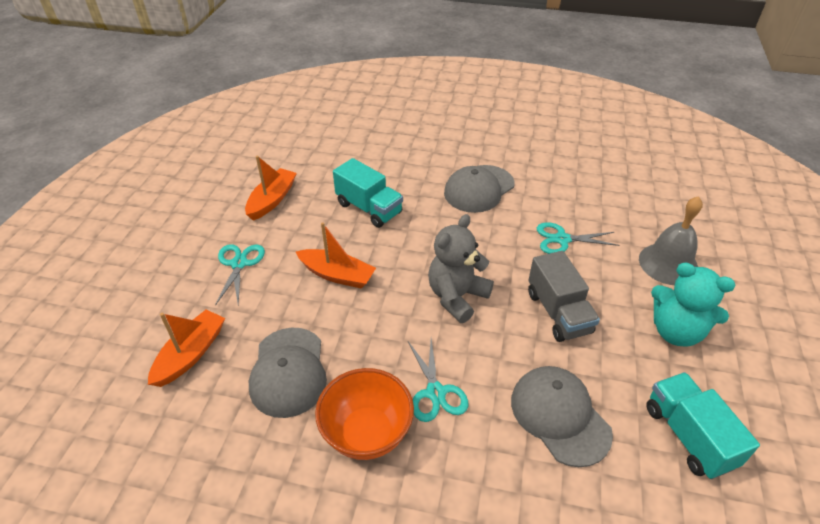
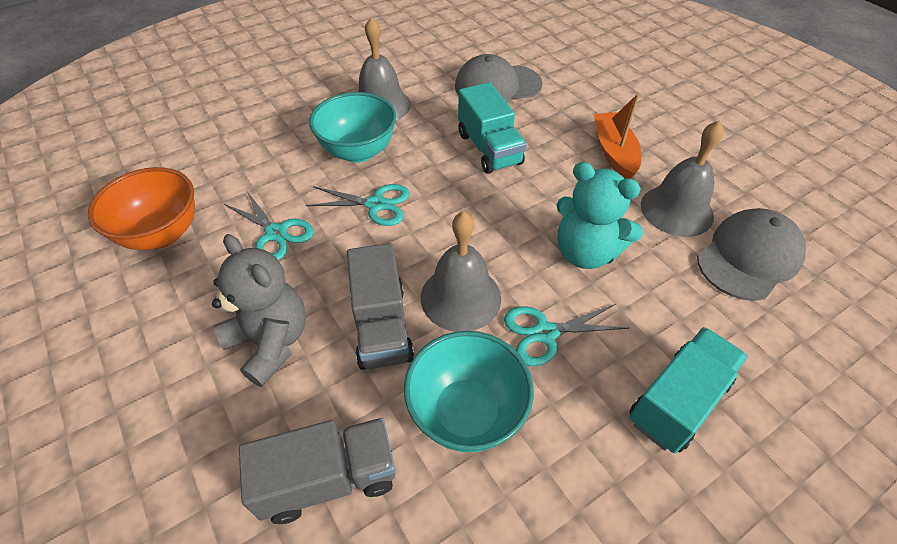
grey bell: [639,196,703,285] = 1 -> [358,17,411,120] [421,211,501,332] [641,121,724,237] = 3
grey cap: [249,328,327,418] [444,165,515,213] [511,366,613,467] = 3 -> [455,54,543,102] [697,208,806,301] = 2
grey truck: [528,251,600,342] = 1 -> [239,418,396,524] [347,243,414,370] = 2
orange boat: [148,310,225,387] [245,156,297,221] [296,222,376,288] = 3 -> [594,94,641,179] = 1
turquoise bowl: none = 0 -> [309,92,396,163] [404,331,534,452] = 2

